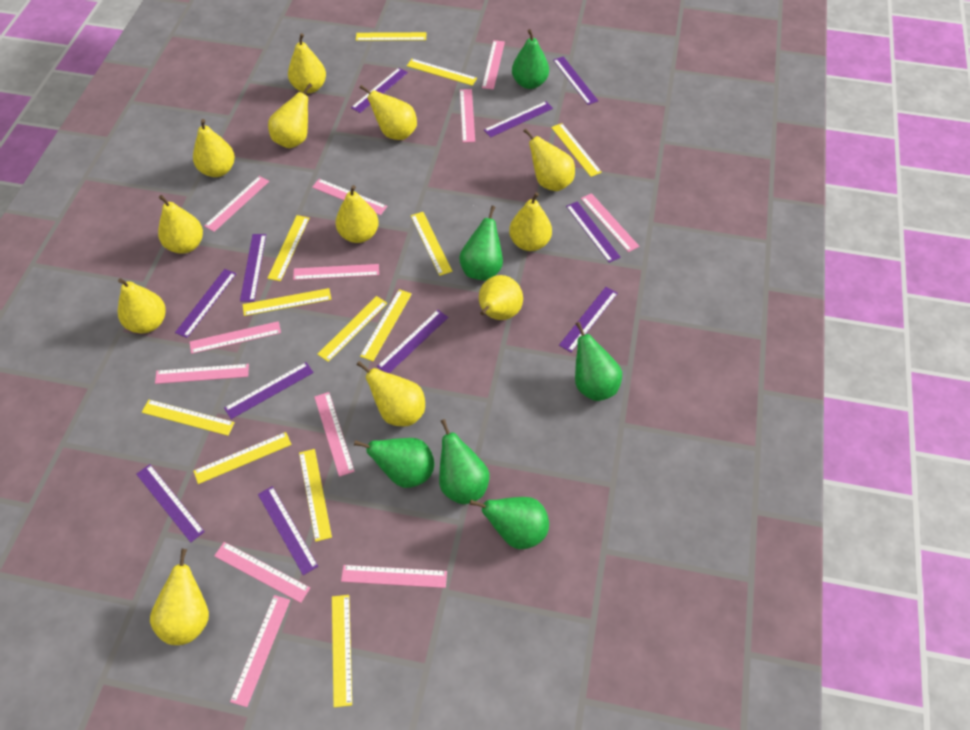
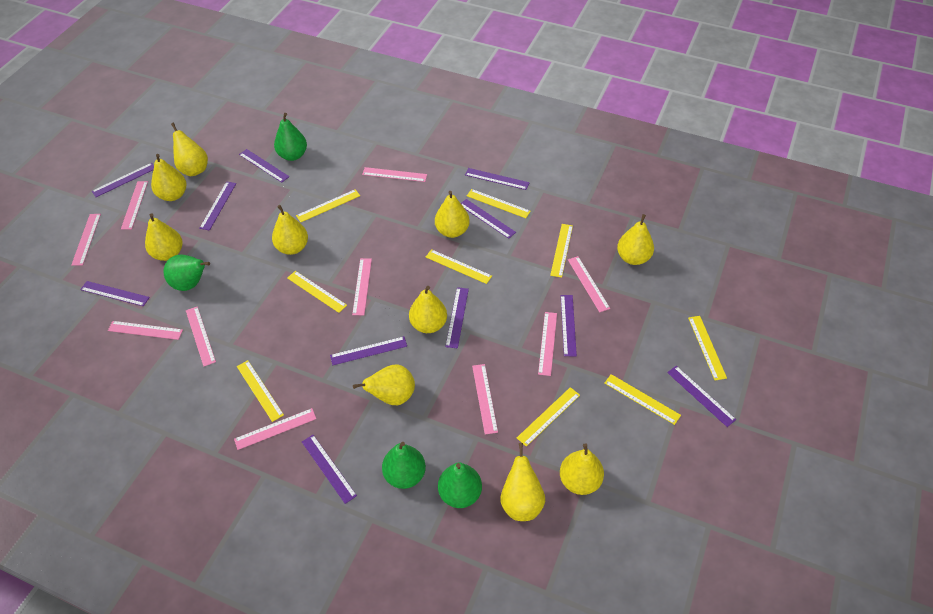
green pear: [354,438,434,488] [439,419,489,504] [459,206,503,281] [470,497,549,549] [512,29,549,89] [575,322,622,401] = 6 -> [163,255,210,291] [274,113,307,161] [382,442,426,489] [438,462,482,508] = 4
pink ruler: [155,364,249,384] [190,321,281,354] [204,176,269,232] [214,542,310,603] [230,595,290,707] [293,264,379,280] [312,179,387,215] [314,392,355,477] [341,565,447,588] [460,89,475,143] [482,40,505,90] [581,193,640,252] = 12 -> [71,214,101,266] [108,321,183,340] [121,181,148,230] [186,306,216,366] [234,408,316,450] [352,258,372,315] [362,167,427,182] [472,364,498,434] [538,312,557,376] [568,256,610,312] = 10
yellow pear: [118,278,166,333] [150,549,209,645] [158,195,203,254] [193,119,235,177] [268,83,312,148] [288,33,326,93] [336,185,379,243] [356,361,425,426] [360,85,417,140] [479,275,523,320] [509,192,552,251] [523,128,575,191] = 12 -> [145,213,182,261] [151,154,187,201] [171,123,208,176] [272,205,308,255] [353,365,415,405] [409,286,447,333] [435,191,470,238] [500,443,545,521] [560,443,604,495] [617,214,654,265] = 10
yellow ruler: [142,400,235,436] [193,432,292,484] [243,288,331,316] [267,215,309,281] [299,449,332,542] [317,296,387,362] [332,595,352,708] [356,32,426,41] [360,289,412,361] [407,59,477,86] [411,212,452,276] [551,123,602,177] = 12 -> [237,360,284,422] [287,271,347,313] [296,189,360,222] [426,249,492,284] [467,189,531,218] [517,387,580,447] [550,224,573,278] [605,374,681,425] [688,316,727,381] = 9

